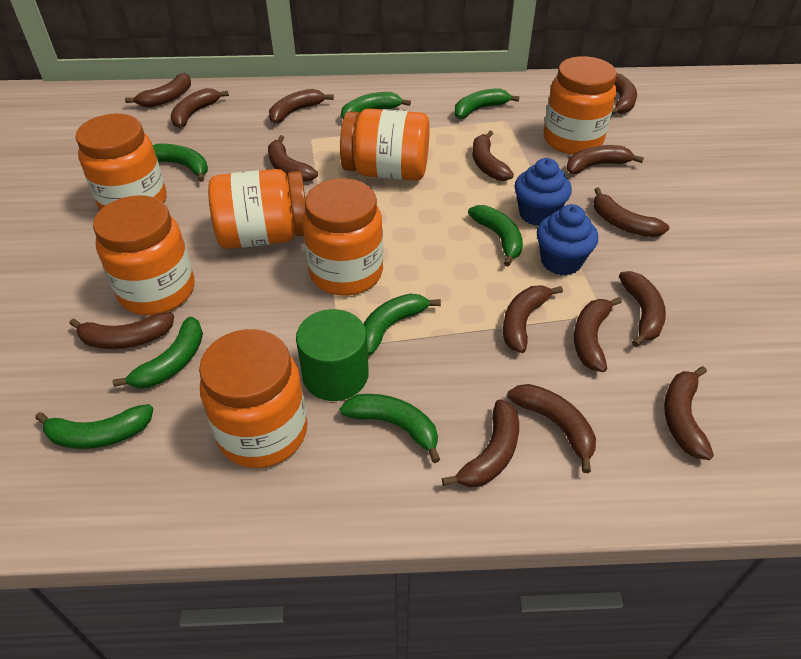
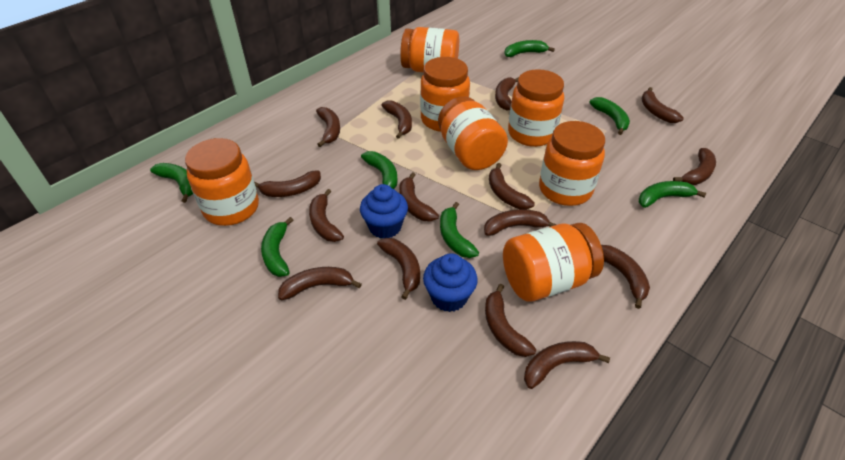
green banana: [35,404,153,449] [113,317,203,388] [153,144,208,182] [340,394,440,463] [341,92,411,119] [364,293,441,355] [455,88,520,119] [468,205,523,266] = 8 -> [150,163,193,203] [261,217,293,277] [361,151,398,189] [440,202,479,258] [504,40,555,57] [589,97,630,135] [639,181,706,208] = 7
green cylinder: [296,309,369,401] = 1 -> none = 0

